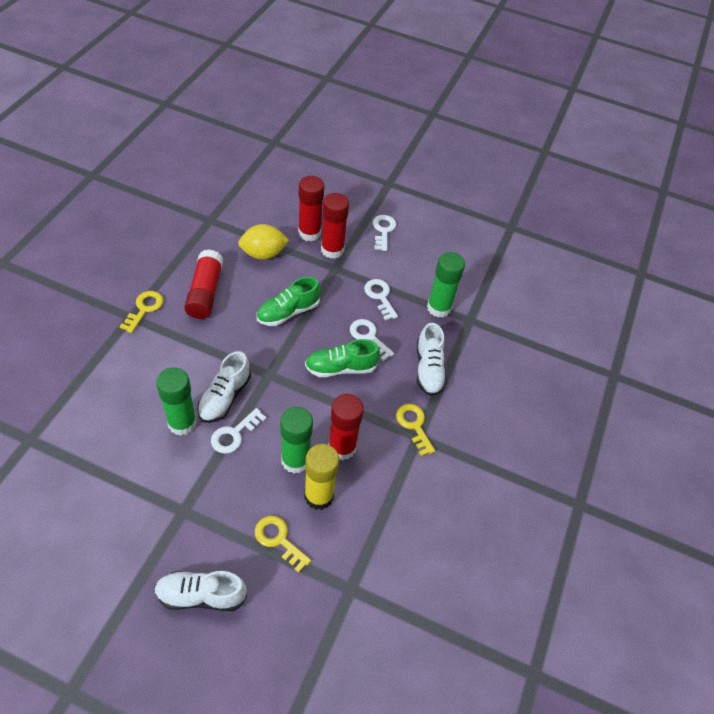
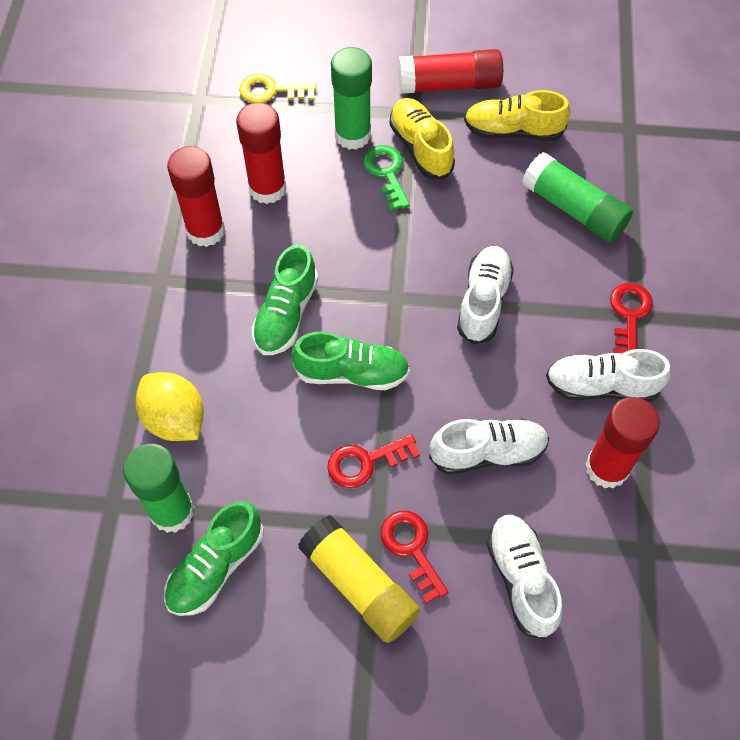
green key: none = 0 -> [363,145,410,211] = 1
green shoe: [257,277,321,326] [305,339,380,377] = 2 -> [164,501,264,616] [252,244,318,355] [291,331,410,390] = 3
red key: none = 0 -> [327,434,420,488] [380,511,448,604] [610,283,653,353] = 3
white key: [211,408,266,454] [350,319,394,361] [364,279,398,321] [373,215,396,251] = 4 -> none = 0
white shoe: [154,571,247,611] [197,351,251,423] [417,323,447,396] = 3 -> [429,419,549,474] [457,246,514,344] [487,514,563,640] [546,349,671,402] = 4
yellow key: [120,291,164,333] [255,516,311,573] [396,404,435,456] = 3 -> [239,74,316,103] = 1
yellow shoe: none = 0 -> [389,98,455,179] [464,90,570,141] = 2

